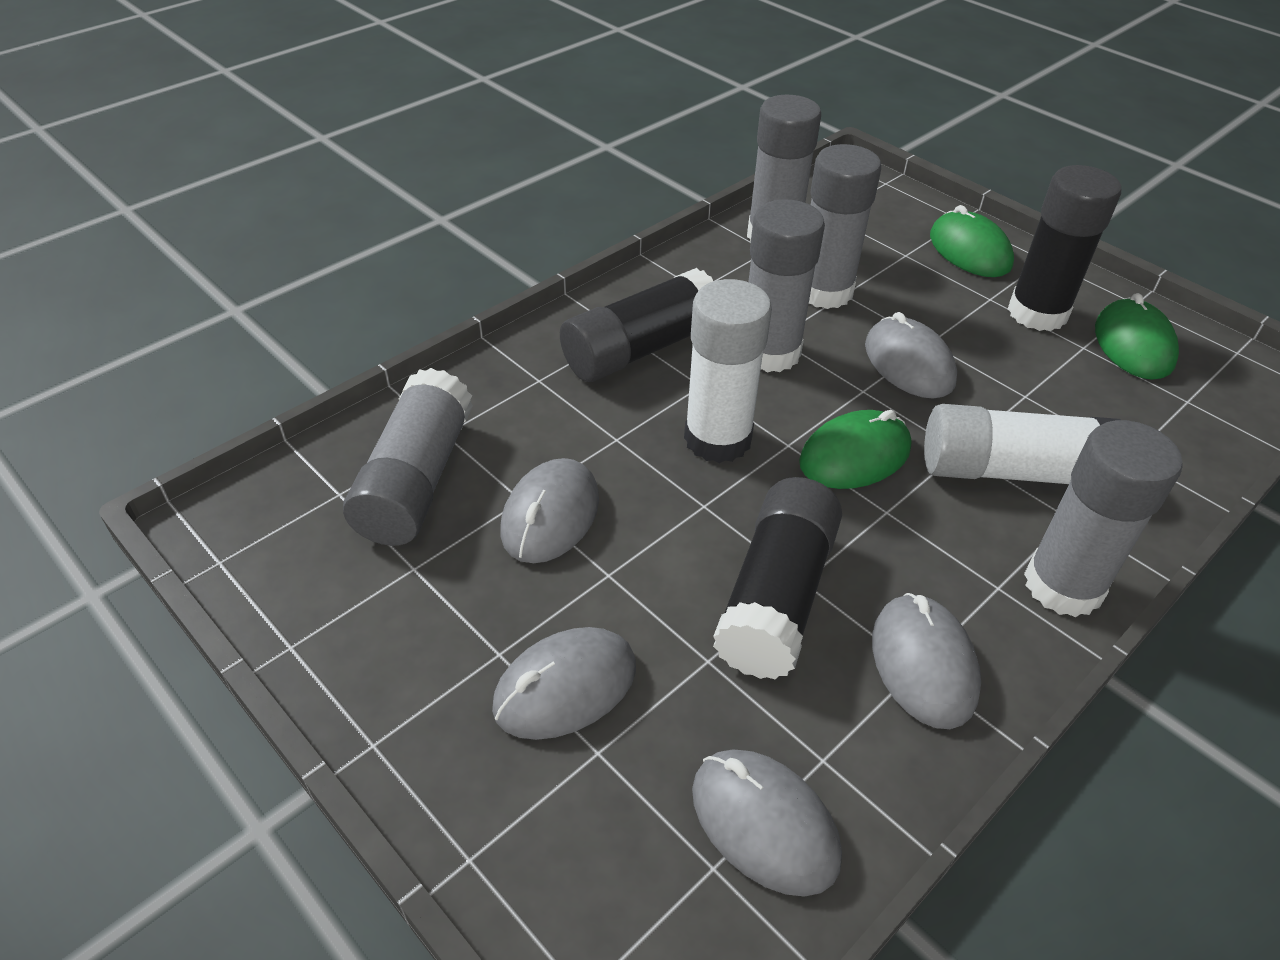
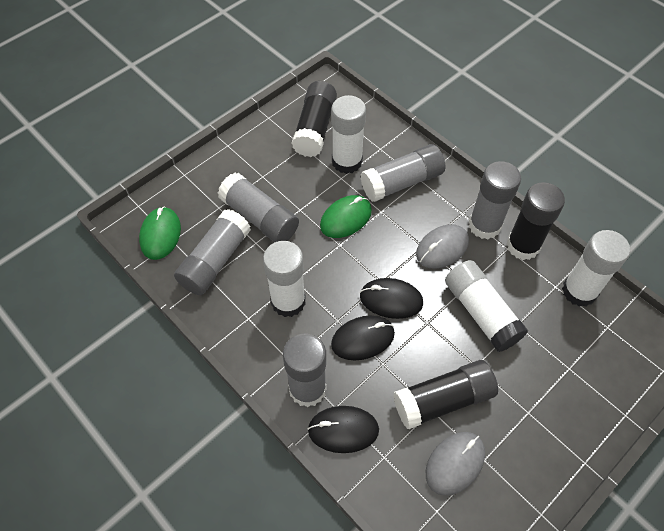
black mouse: none = 0 -> [308,406,379,453] [331,315,395,360] [360,278,423,319] = 3
green mouse: [799,410,912,489] [930,205,1014,277] [1095,293,1179,380] = 3 -> [139,206,181,260] [320,195,372,238] = 2
grey mouse: [492,627,636,740] [501,458,599,563] [692,749,842,897] [865,312,957,398] [872,593,981,729] = 5 -> [416,224,469,269] [426,432,485,496] = 2
white glue stick: [684,279,772,463] [924,404,1121,484] = 2 -> [263,241,306,317] [331,95,366,174] [445,260,528,352] [562,230,630,307] = 4

